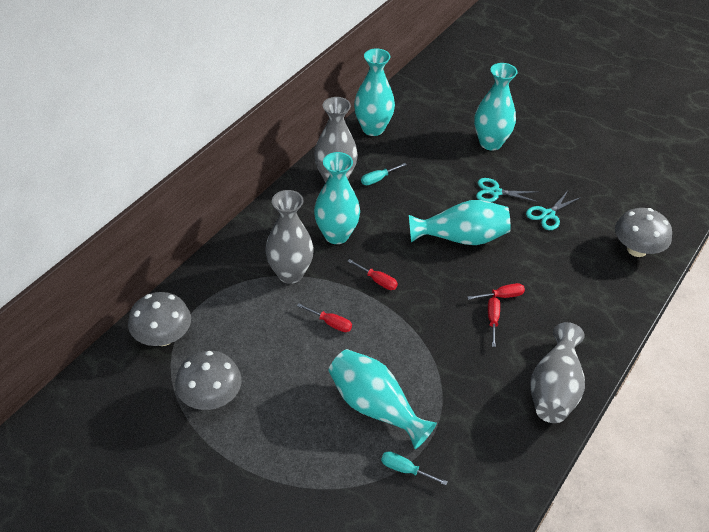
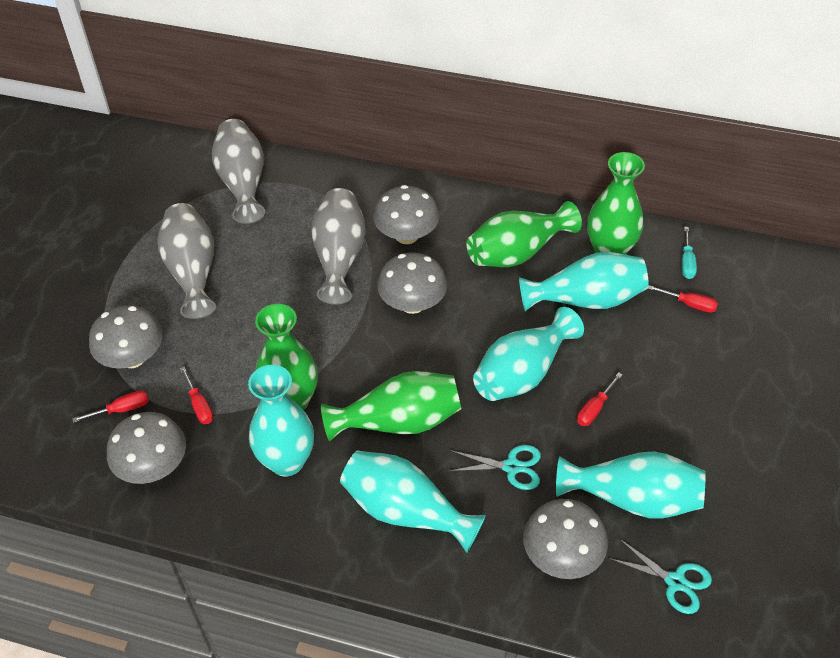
green vase: none = 0 -> [255,304,318,410] [321,371,461,441] [467,201,582,267] [587,152,645,255] = 4
grey mushroom: [128,292,191,346] [175,351,242,410] [615,208,672,257] = 3 -> [89,305,163,368] [107,412,186,484] [373,185,439,244] [377,253,447,314] [523,499,608,579] = 5
turquoise screwdriver: [361,163,407,185] [381,451,448,485] = 2 -> [682,227,697,279] = 1

